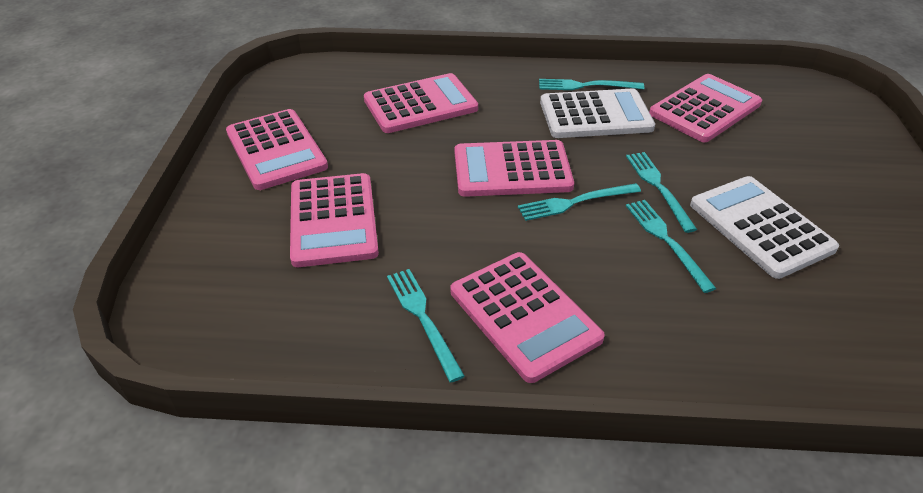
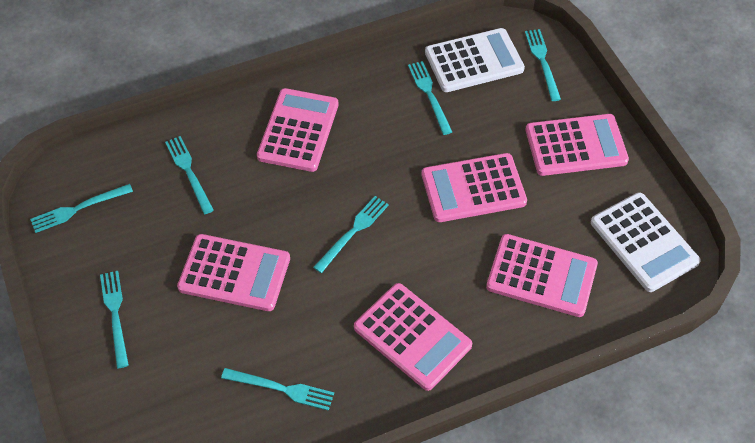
turquoise fork: [387,269,465,382] [518,183,641,221] [539,79,644,90] [626,152,697,233] [626,200,717,293] = 5 -> [30,184,133,233] [100,271,129,368] [165,136,214,214] [221,368,334,411] [313,196,389,273] [408,61,452,135] [525,29,561,101] = 7

